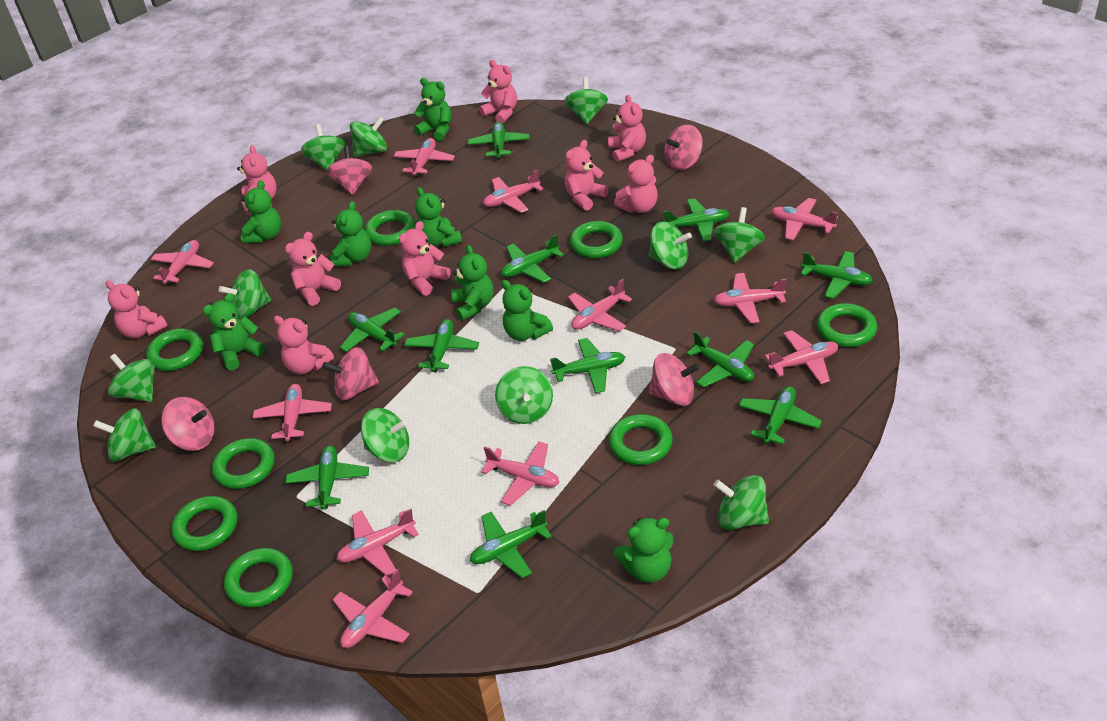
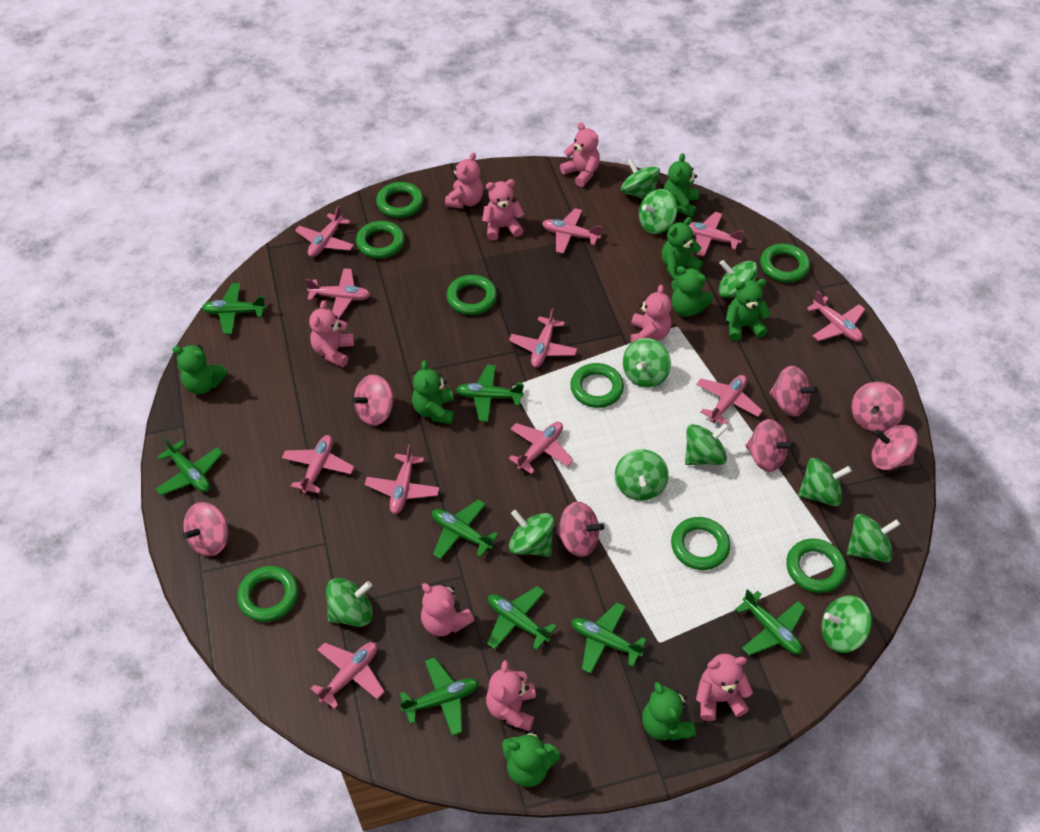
green plane: [285,445,369,509] [340,308,405,352] [404,319,479,372] [468,122,530,160] [470,510,552,578] [501,235,564,283] [550,338,625,393] [663,198,729,242] [686,331,754,388] [739,386,822,444] [801,251,873,299] = 11 -> [155,437,223,495] [202,283,267,334] [400,657,479,736] [432,499,498,559] [456,364,524,422] [487,586,557,650] [571,602,647,673] [735,589,805,656] = 8
pink spinning top: [161,397,215,451] [322,347,379,400] [326,146,372,195] [649,353,700,406] [664,124,703,170] = 5 -> [183,502,228,556] [352,374,394,426] [556,501,604,557] [746,419,794,472] [769,366,818,417] [851,381,905,432] [871,425,918,470] = 7
pink teddy bear: [106,281,167,338] [237,145,277,212] [274,316,334,374] [285,232,341,306] [399,221,450,296] [479,60,517,124] [565,140,609,211] [608,95,646,162] [614,155,658,213] = 9 -> [309,300,354,367] [421,583,475,636] [445,152,483,208] [482,179,524,240] [486,660,536,731] [560,122,600,187] [631,285,672,343] [696,654,753,721] = 8

